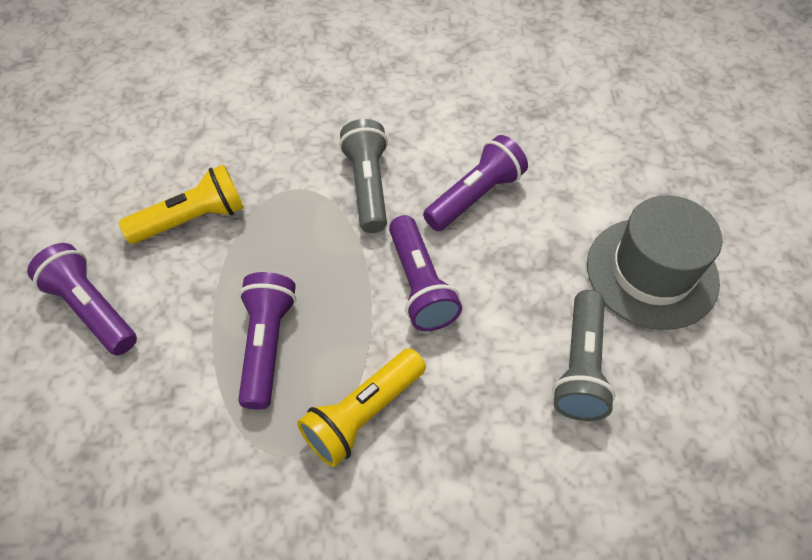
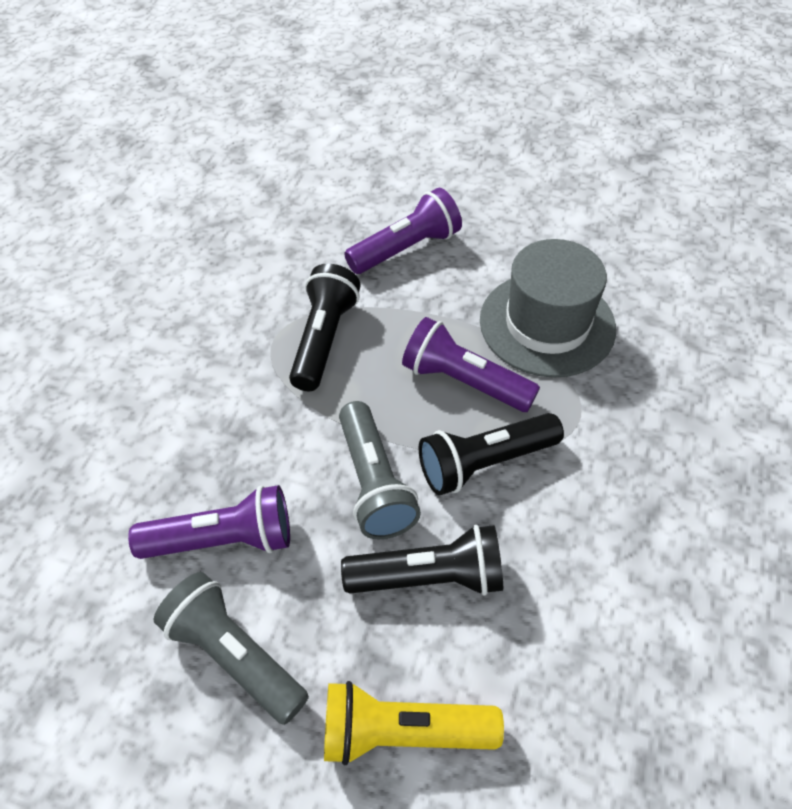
black flashlight: none = 0 -> [289,264,361,391] [341,525,503,596] [419,413,564,495] = 3
purple flashlight: [27,243,137,355] [238,272,296,410] [389,215,462,331] [423,135,528,231] = 4 -> [128,485,290,559] [344,188,462,274] [402,317,540,412] = 3
yellow flashlight: [119,164,244,244] [297,348,426,467] = 2 -> [324,681,504,765] = 1

